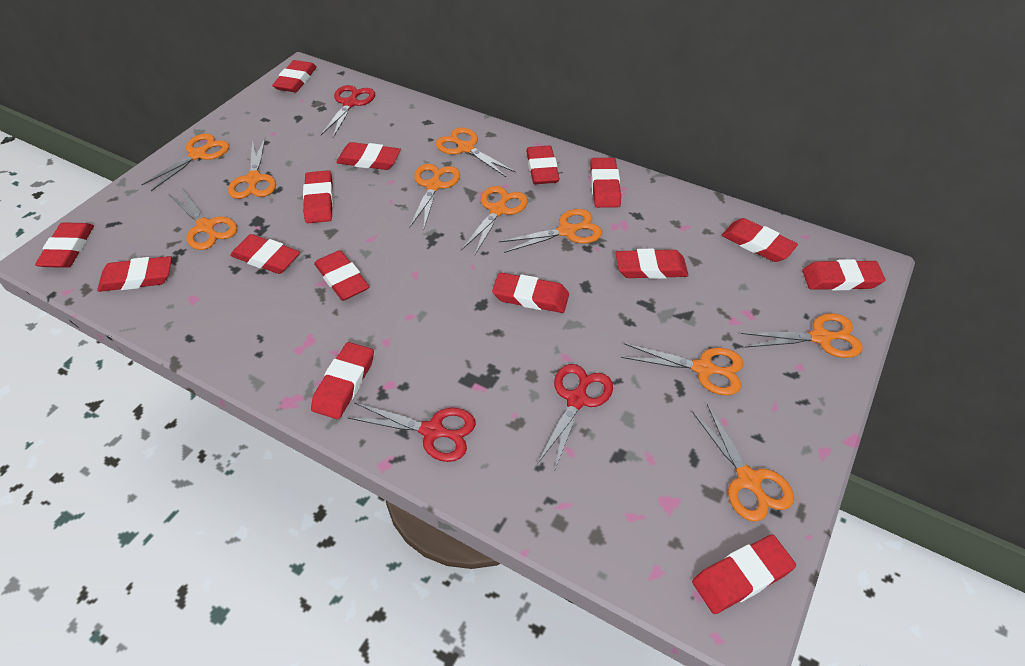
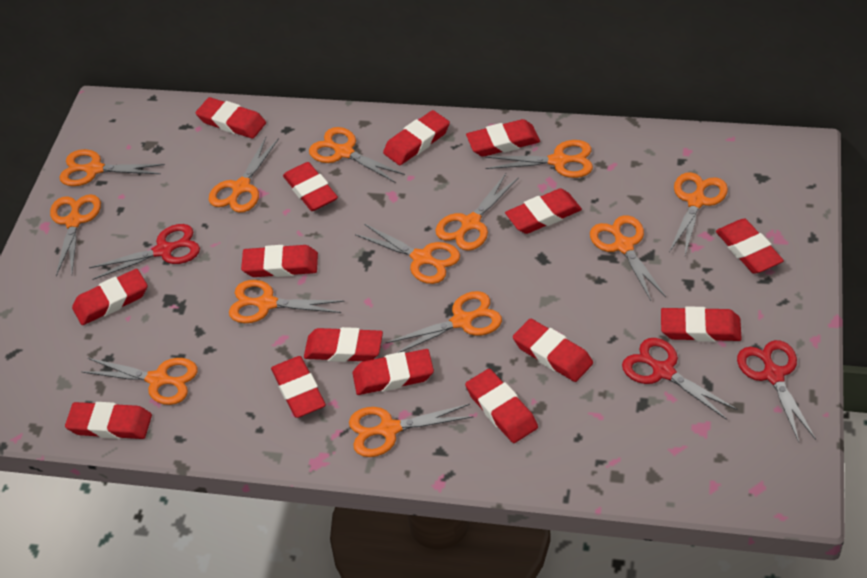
orange scissors: [141,133,229,191] [170,189,237,250] [228,138,276,199] [409,164,460,230] [436,128,516,177] [461,186,528,255] [499,209,602,253] [621,343,743,395] [692,404,794,521] [741,313,863,358] = 10 -> [50,194,101,276] [60,149,165,186] [82,358,198,405] [209,137,279,213] [229,280,345,323] [309,127,405,183] [349,404,474,457] [355,224,460,284] [385,291,502,353] [435,173,519,251] [485,140,593,178] [590,215,666,301] [669,172,728,255] = 13

